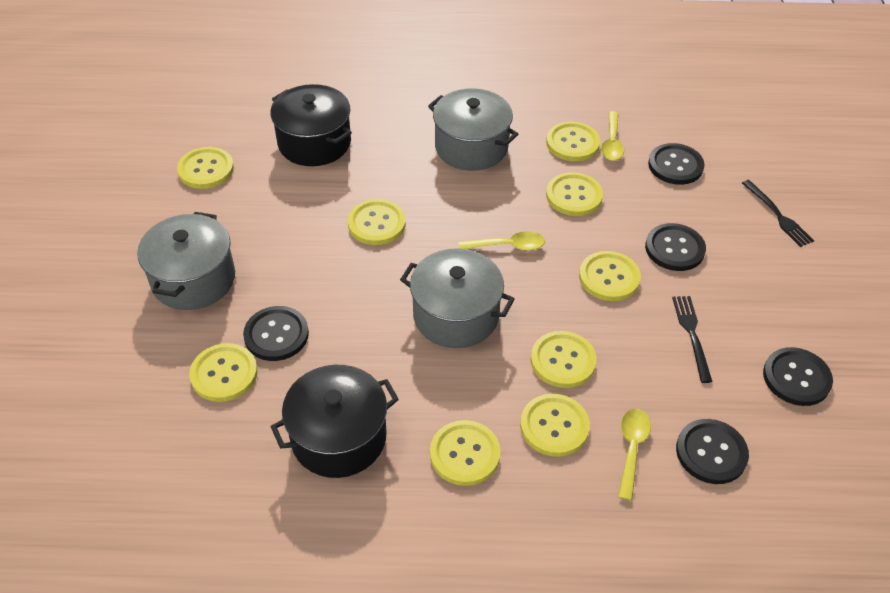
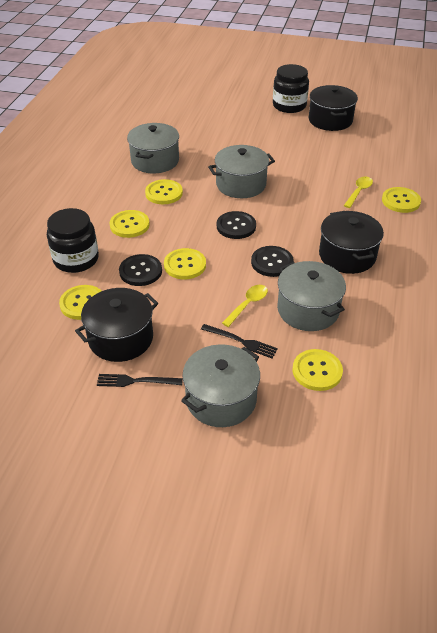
black button: [243,306,309,361] [645,223,706,271] [648,143,704,185] [676,419,749,484] [763,347,833,406] = 5 -> [119,254,162,286] [217,211,256,239] [251,246,294,277] = 3
black jar: none = 0 -> [47,208,99,273] [273,64,309,113] = 2
black pot: [270,84,352,166] [271,365,399,478] = 2 -> [75,288,158,362] [309,85,358,131] [319,211,384,274] = 3
grey pot: [137,212,235,310] [400,248,514,348] [428,88,518,171] = 3 -> [127,123,179,173] [181,344,260,427] [208,145,275,198] [277,261,346,331] = 4
yellow button: [177,147,234,189] [189,343,258,402] [348,199,406,245] [430,420,501,486] [520,394,590,457] [531,331,597,388] [546,121,600,161] [546,172,603,216] [579,251,641,301] = 9 -> [59,285,101,320] [109,210,150,238] [145,179,183,204] [164,248,206,279] [293,349,343,391] [382,187,421,213] = 6
yellow spoon: [459,231,545,251] [601,111,624,161] [618,409,651,501] = 3 -> [222,285,268,327] [344,176,373,208] = 2

